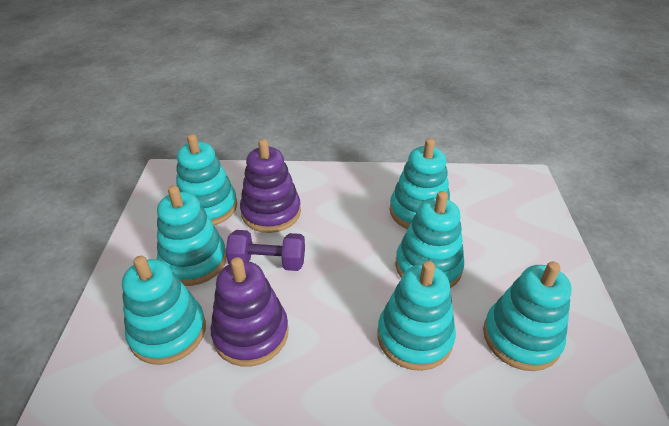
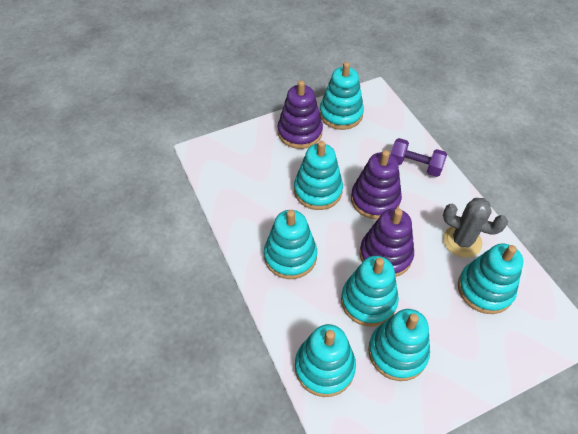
grey cactus: none = 0 -> [443,198,508,258] = 1
purple stacking toy: [211,257,289,367] [240,139,301,233] = 2 -> [278,80,323,149] [351,150,402,219] [360,208,414,277] = 3

